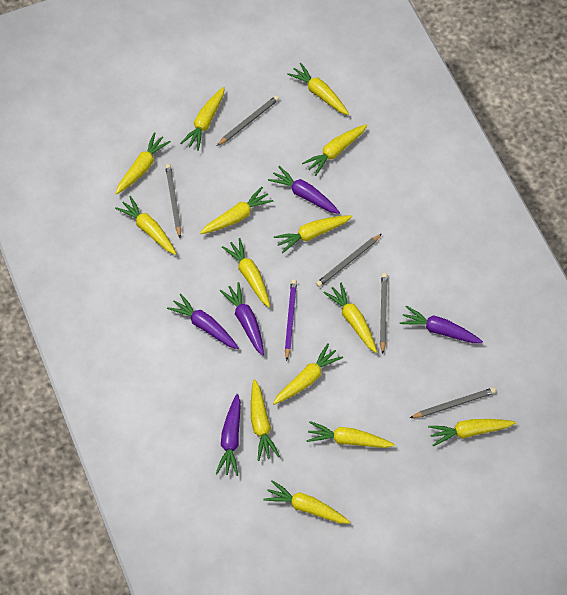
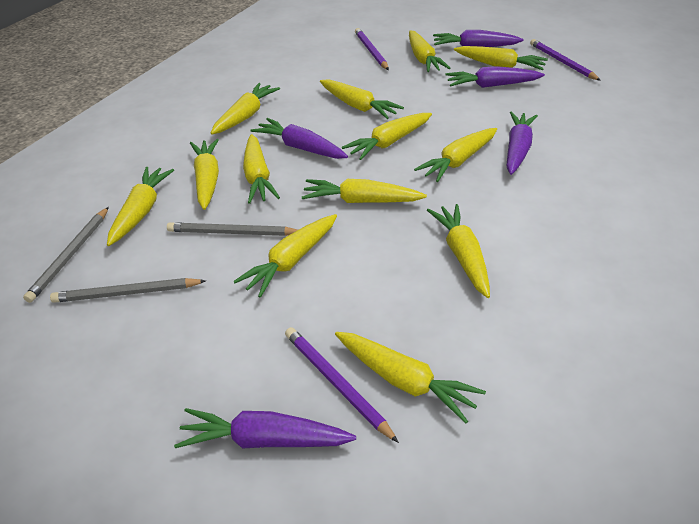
grey pencil: [165,164,181,238] [217,95,279,146] [316,234,382,287] [380,273,388,354] [410,387,496,418] = 5 -> [23,207,109,303] [50,278,206,303] [167,222,298,236] = 3
purple pencil: [285,279,297,361] = 1 -> [285,327,399,443] [355,28,389,70] [530,39,601,81] = 3
yellow carrot: [115,132,171,195] [115,196,176,255] [180,87,225,151] [200,187,274,234] [222,238,270,307] [251,379,280,461] [264,480,350,524] [273,343,343,405] [274,215,352,254] [287,63,349,115] [302,124,367,176] [306,421,395,448] [323,283,377,353] [428,419,516,446] = 14 -> [107,167,174,246] [190,139,219,210] [210,83,280,135] [233,214,337,298] [243,134,280,204] [302,179,427,203] [320,79,404,119] [335,332,486,423] [342,113,432,160] [409,30,450,72] [414,128,497,182] [427,204,490,298] [454,46,548,70] = 13

